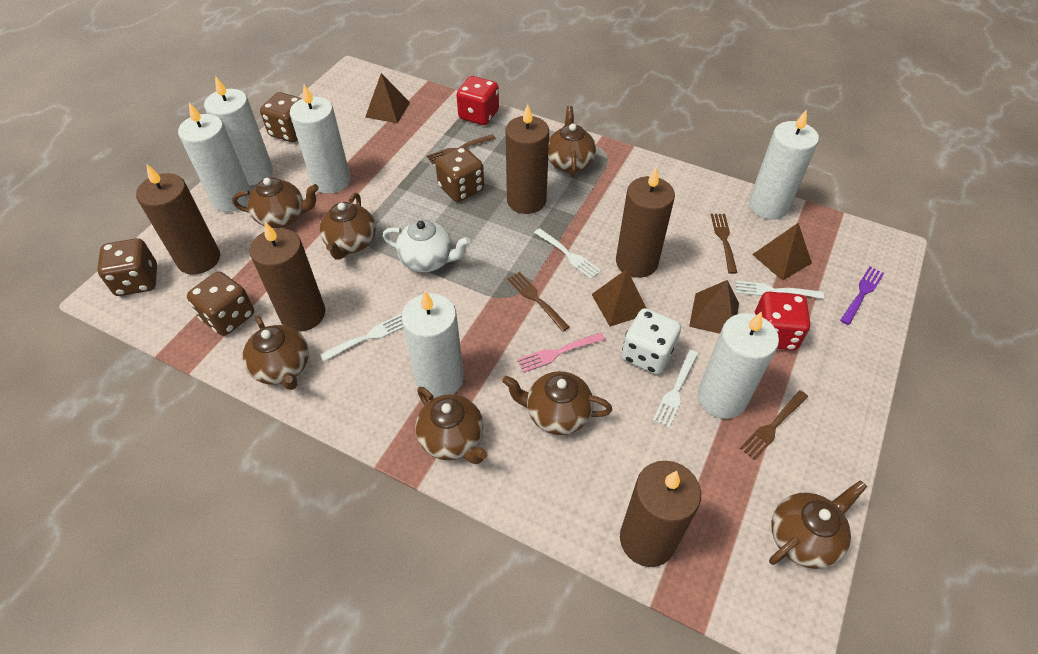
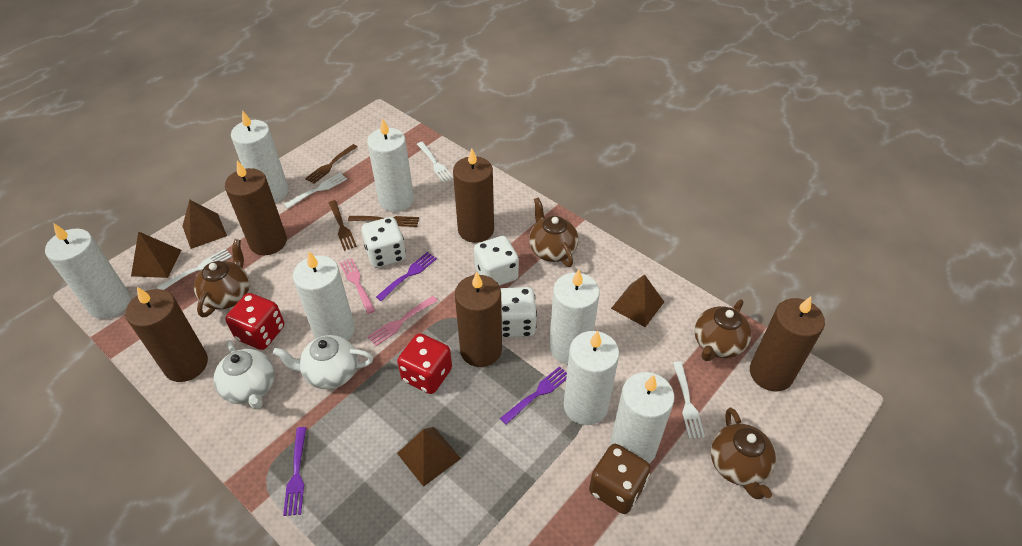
brown dice: [97,238,157,296] [187,271,254,336] [260,92,302,142] [435,147,484,202] = 4 -> [589,444,651,514] = 1
brown fork: [427,134,496,164] [507,272,570,332] [711,214,737,274] [740,390,808,460] = 4 -> [305,144,358,184] [329,200,357,251] [348,216,419,227] = 3
brown teapot: [232,178,319,228] [243,316,309,390] [319,193,376,260] [415,387,487,464] [502,371,612,435] [548,106,596,178] [769,480,867,569] = 7 -> [194,239,249,317] [529,197,579,267] [694,299,751,361] [711,408,776,499] = 4
pink fork: [517,332,605,373] = 1 -> [340,258,376,314] [368,296,438,346] = 2
purple fork: [840,267,884,325] = 1 -> [283,427,307,516] [376,252,437,301] [500,366,567,425] = 3
white candle: [178,102,251,212] [204,76,273,185] [290,85,350,194] [402,291,464,398] [698,311,779,419] [749,109,819,220] = 6 -> [45,224,130,319] [231,110,289,203] [293,252,355,340] [367,118,414,212] [549,270,600,364] [564,331,619,425] [610,372,674,463] = 7
white dice: [622,308,681,375] = 1 -> [361,217,406,268] [474,236,519,286] [500,287,537,338] = 3
white teapot: [383,220,471,272] = 1 -> [214,340,275,409] [273,335,373,389] = 2

